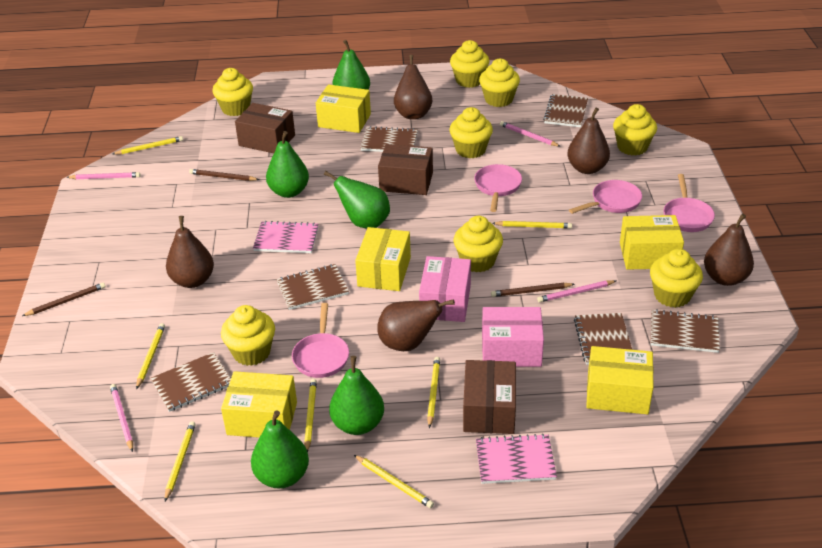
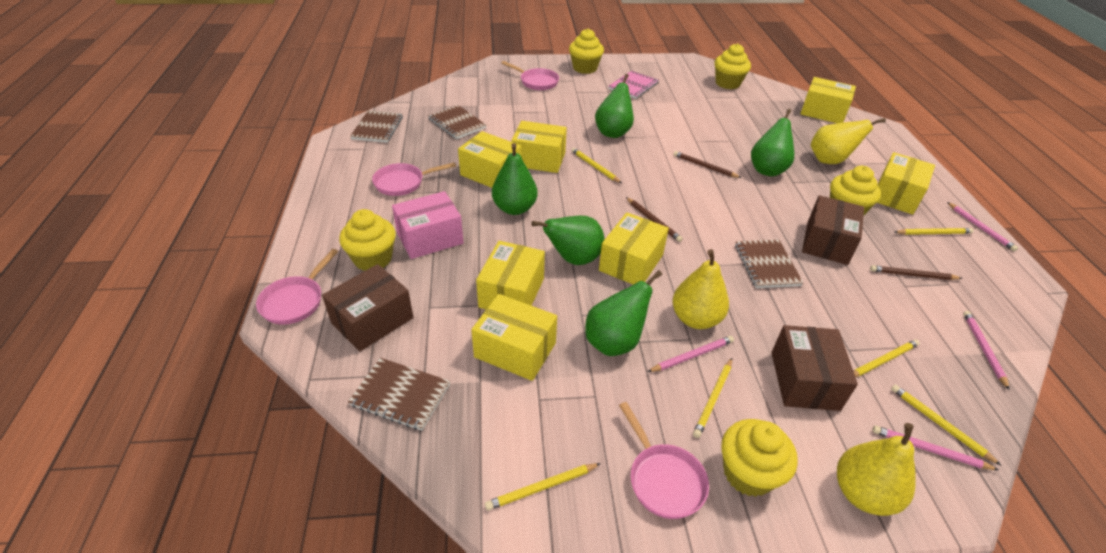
brown notebook: [151,352,231,412] [276,264,349,310] [360,126,418,152] [543,94,588,127] [574,313,632,365] [651,309,720,353] = 6 -> [348,358,450,431] [350,111,403,142] [428,105,486,139] [735,239,803,288] = 4
brown pear: [166,216,214,288] [377,299,455,351] [394,55,433,119] [567,107,610,174] [704,213,754,286] = 5 -> none = 0
pink box: [419,256,471,322] [482,307,544,367] = 2 -> [392,191,464,259] = 1
pink notebook: [253,221,319,253] [476,434,557,484] = 2 -> [608,71,659,99] = 1
yellow box: [221,371,297,438] [316,84,371,133] [355,227,411,291] [586,346,654,415] [620,215,684,270] = 5 -> [458,131,522,188] [471,294,557,381] [476,241,545,309] [511,121,567,173] [599,212,669,285] [800,77,856,123] [877,152,935,215] = 7
yellow cupcake: [212,68,253,116] [221,305,275,366] [450,40,489,88] [450,107,493,158] [454,216,503,272] [479,58,520,107] [613,104,657,155] [650,249,703,308] = 8 -> [339,209,396,271] [569,29,604,74] [715,43,751,89] [721,419,798,497] [830,166,881,215] = 5
yellow pear: none = 0 -> [672,249,729,329] [811,118,886,164] [837,423,915,516] = 3
yellow pencil: [113,136,183,155] [136,323,165,389] [165,421,196,501] [304,379,317,452] [354,455,434,508] [427,357,440,428] [492,221,572,228] = 7 -> [485,463,601,511] [571,148,622,183] [693,358,732,438] [854,340,920,377] [891,385,1002,466] [895,228,974,235] = 6

